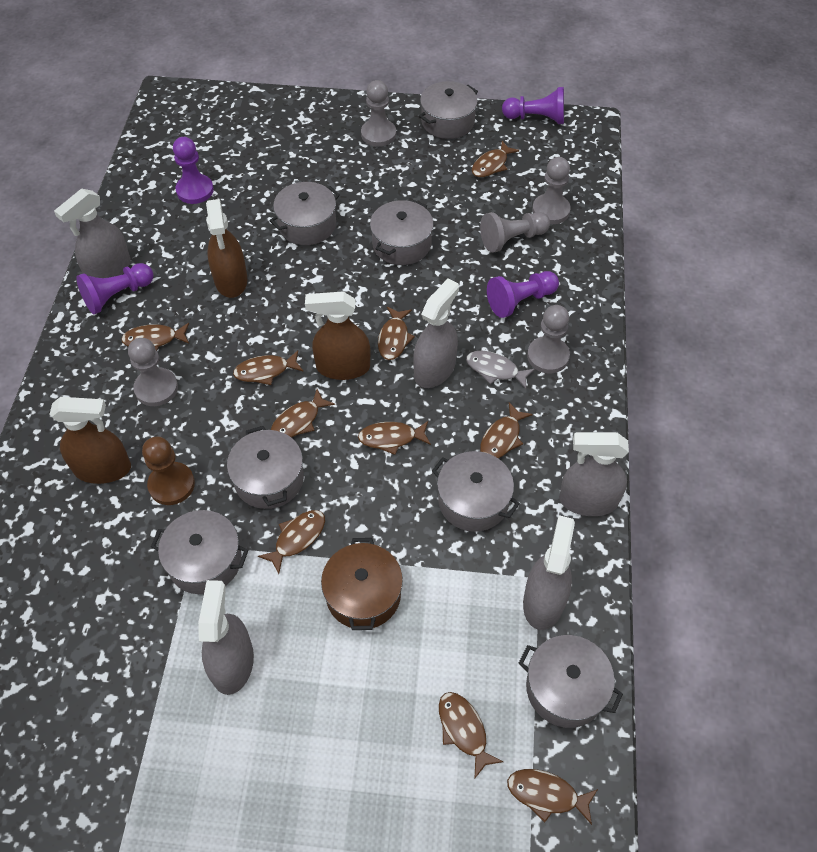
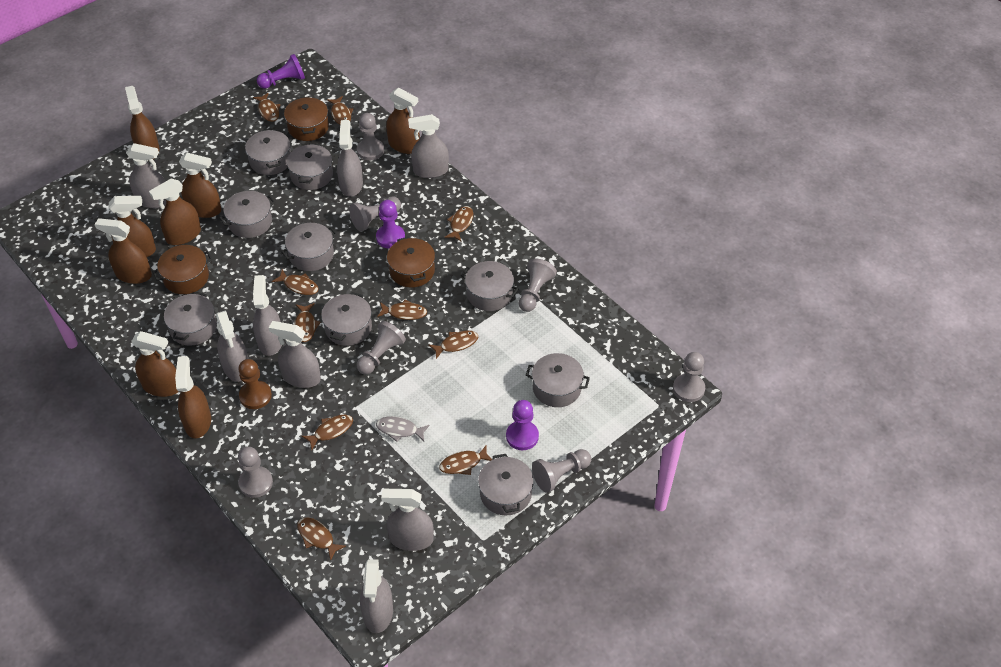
brown pot: [321,538,403,630] = 1 -> [153,245,213,294] [284,97,329,141] [387,237,435,287] = 3
brown spray bottle: [49,397,131,484] [206,199,247,298] [305,292,371,380] = 3 -> [95,218,152,284] [108,196,156,257] [125,86,160,159] [131,331,179,397] [149,179,201,245] [175,356,211,438] [179,153,222,218] [386,87,420,154] = 8
grey pawn: [128,338,178,406] [361,80,396,147] [480,212,550,253] [527,305,570,373] [532,157,571,224] = 5 -> [238,447,273,498] [349,197,401,231] [357,113,384,160] [357,321,406,374] [519,259,557,312] [532,449,591,493] [673,352,705,402] = 7
grey pot: [151,510,248,594] [227,426,304,509] [270,182,340,245] [370,200,434,265] [419,81,478,139] [432,451,520,532] [519,635,623,728] = 7 -> [164,292,217,346] [219,191,275,238] [245,129,291,175] [281,223,337,271] [287,143,333,190] [321,292,372,346] [461,261,518,311] [478,454,534,515] [526,353,590,407] = 9
grey spray bottle: [54,188,131,278] [198,580,254,695] [413,278,459,388] [523,515,575,630] [559,432,629,516] = 5 -> [126,143,166,208] [216,310,248,382] [253,275,282,356] [269,321,321,388] [337,120,363,197] [360,559,393,633] [381,489,434,551] [408,114,449,178] = 8
purple pawn: [76,263,153,314] [173,137,214,204] [487,271,559,318] [502,87,564,124] = 4 -> [257,54,305,89] [376,200,405,248] [506,400,539,450] = 3

